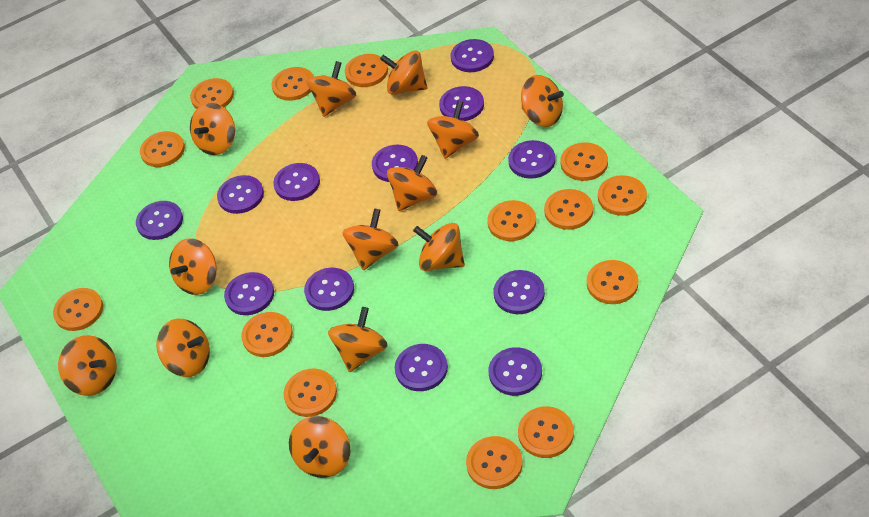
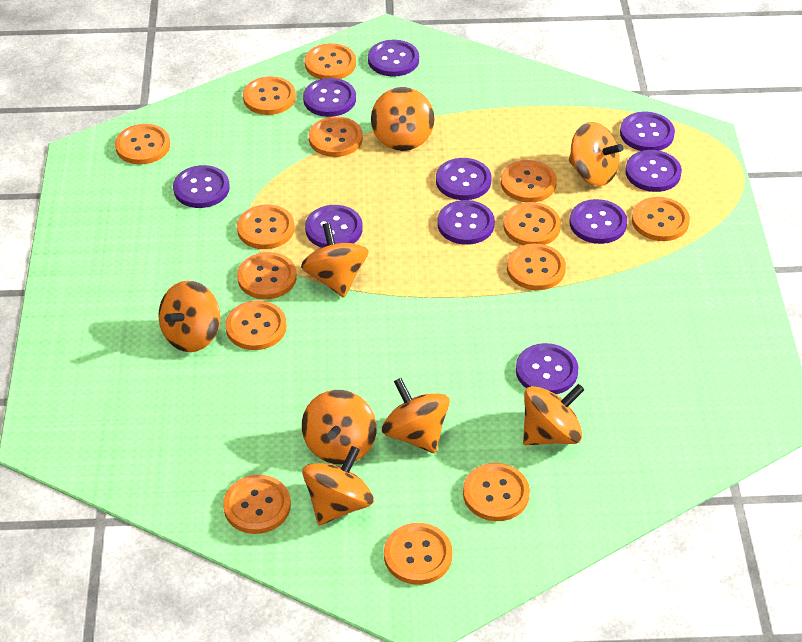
orange spinning top: [58,335,117,396] [156,319,210,377] [169,238,217,295] [190,103,235,155] [289,416,351,478] [307,61,356,117] [328,307,388,372] [343,208,399,270] [380,50,427,95] [387,155,437,211] [413,223,465,271] [427,101,479,159] [521,75,564,127] = 13 -> [158,281,220,352] [301,223,368,298] [302,390,377,464] [302,446,374,526] [371,87,434,151] [382,378,450,453] [523,384,585,445] [569,122,623,186] = 8
purple button: [136,201,183,240] [217,175,264,214] [224,272,274,315] [273,163,320,201] [304,268,354,311] [372,145,418,182] [395,344,448,391] [439,86,484,121] [451,39,494,72] [488,347,542,396] [493,270,545,314] [508,140,555,179] = 12 -> [173,165,230,208] [303,78,356,117] [305,205,363,248] [368,40,419,77] [436,158,492,200] [437,200,495,245] [516,343,578,394] [570,199,627,244] [620,112,675,151] [625,150,682,192] = 10

